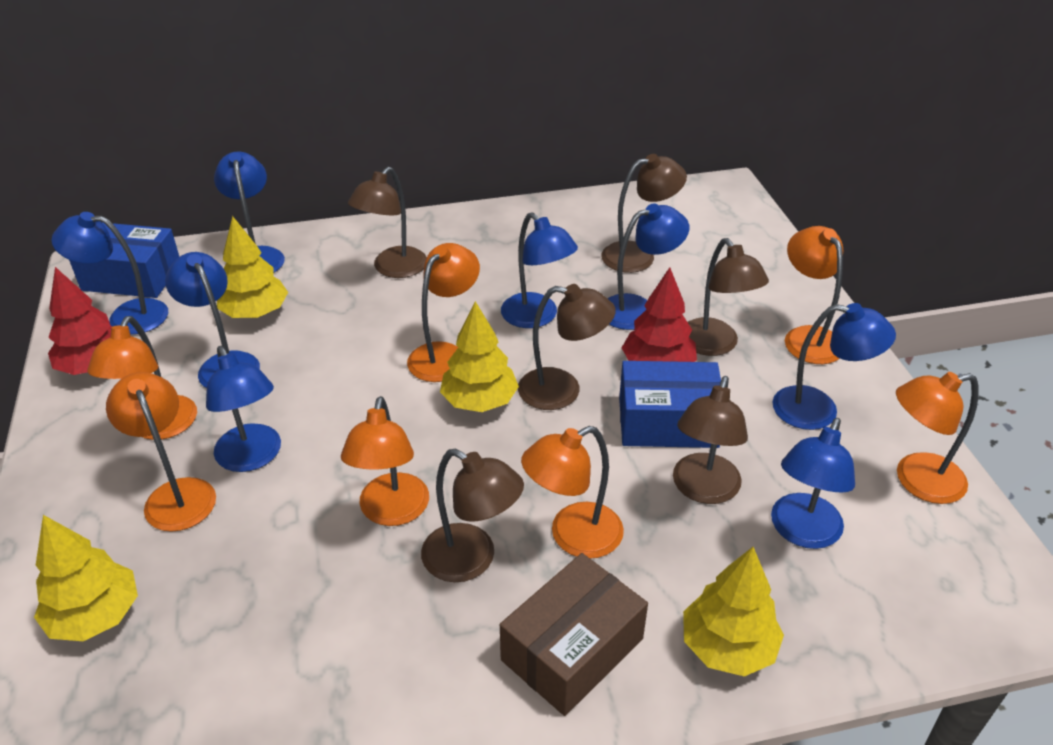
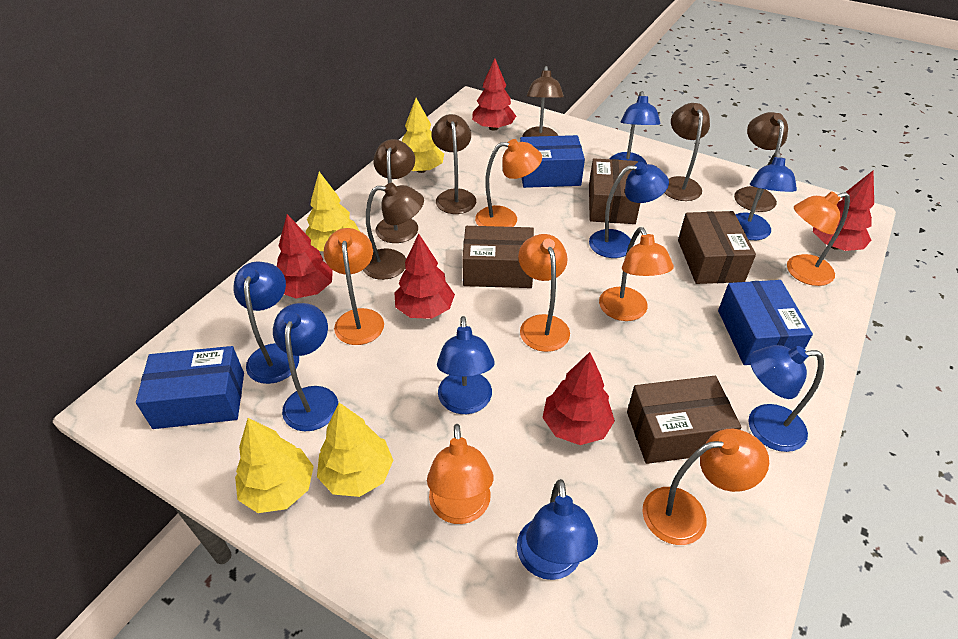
blue box: [69,222,179,298] [619,361,721,448] = 2 -> [136,346,244,429] [520,135,585,188] [718,280,813,365] = 3
brown box: [500,553,648,716] = 1 -> [462,226,534,288] [589,158,640,224] [627,376,741,464] [678,211,756,284] = 4
red tree: [48,267,113,375] [622,267,697,362] = 2 -> [277,214,333,298] [394,234,455,319] [472,58,516,131] [542,352,615,445] [813,171,874,251] = 5

